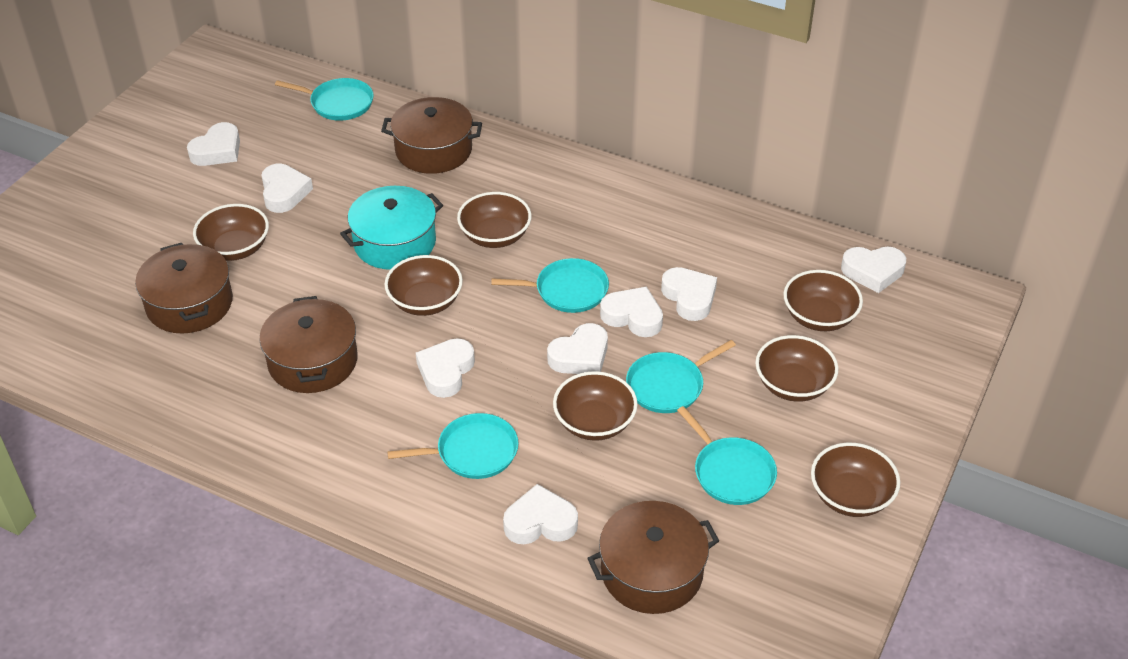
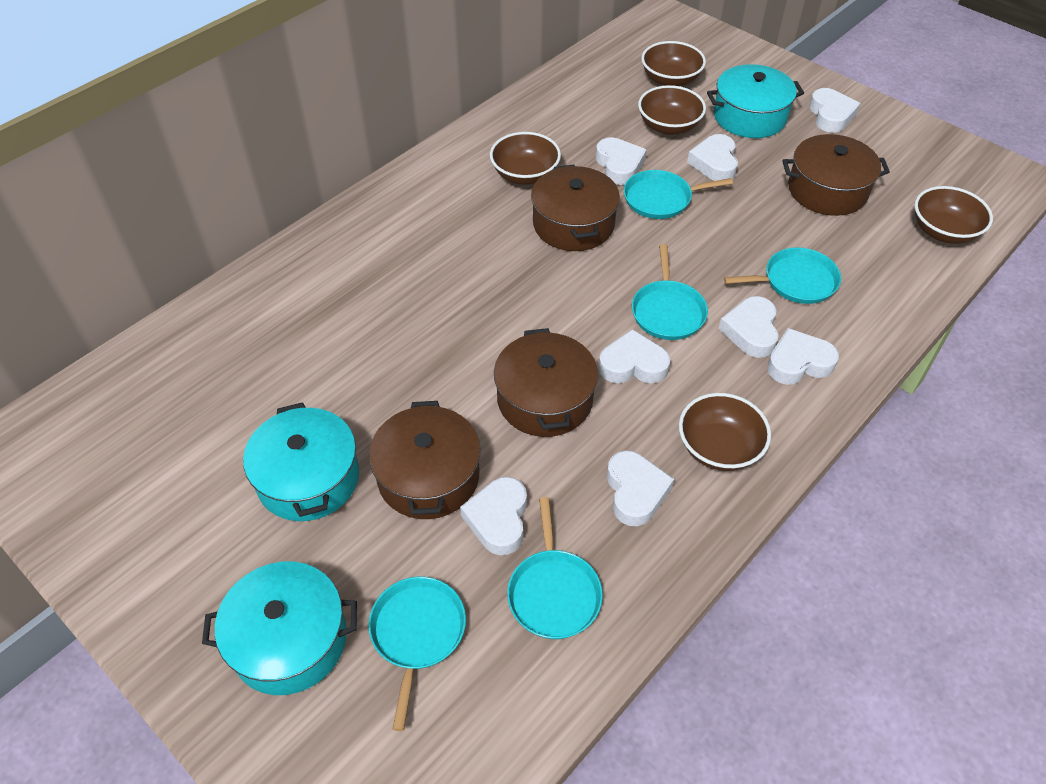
brown bowl: [193,204,269,261] [384,255,463,316] [457,192,532,248] [553,371,638,441] [755,335,838,402] [784,270,863,331] [811,443,900,517] = 7 -> [490,132,561,185] [638,85,706,135] [641,41,706,86] [679,393,771,471] [914,186,993,244] = 5
turquoise pot: [340,186,443,270] = 1 -> [202,561,357,695] [243,402,359,521] [707,64,804,138] = 3

